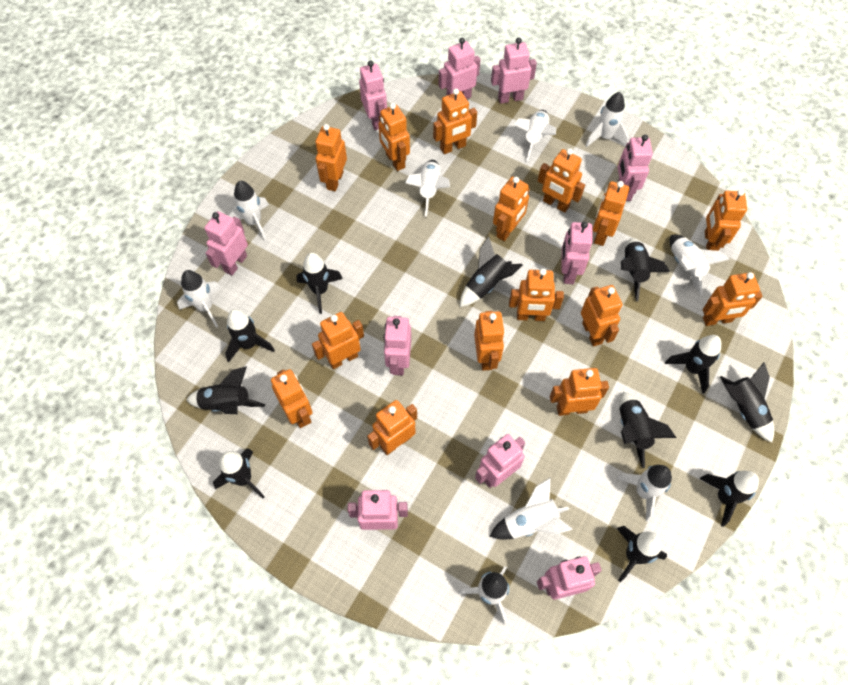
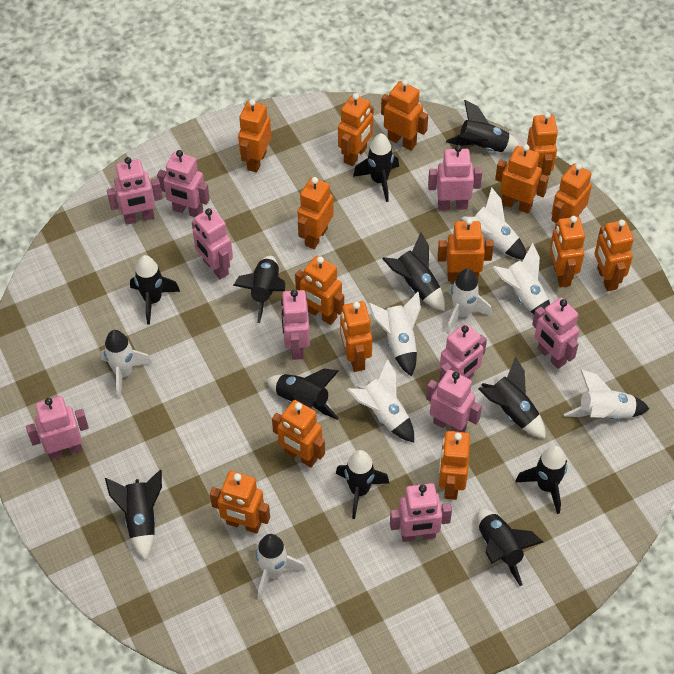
white rocket: [177,270,221,328] [228,181,269,241] [405,160,450,217] [459,566,509,624] [490,478,573,540] [513,110,556,161] [585,92,628,147] [616,465,672,522] [669,234,730,295] = 9 -> [100,330,152,399] [255,534,306,600] [347,359,414,442] [368,292,421,377] [446,268,492,334] [462,187,526,259] [493,243,550,314] [564,370,649,420] = 8

